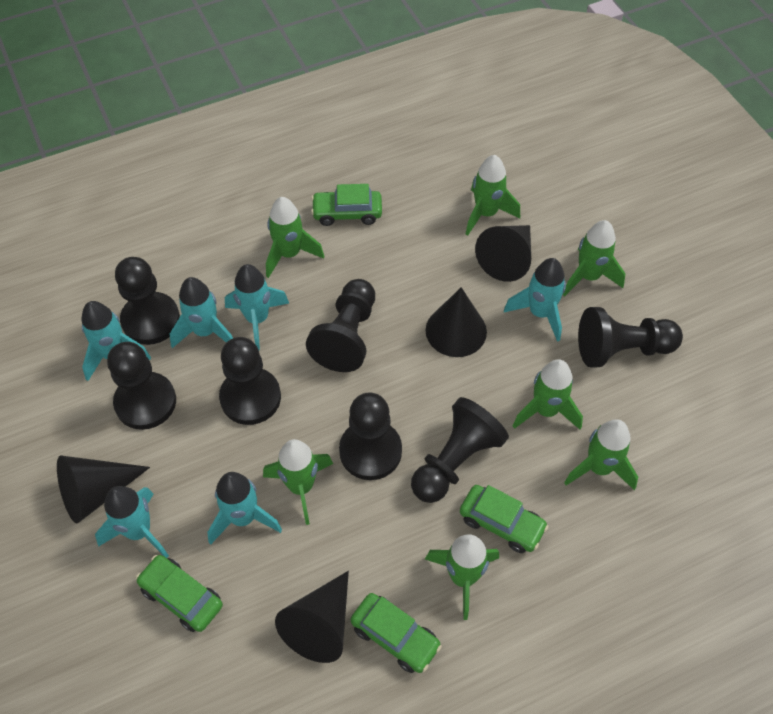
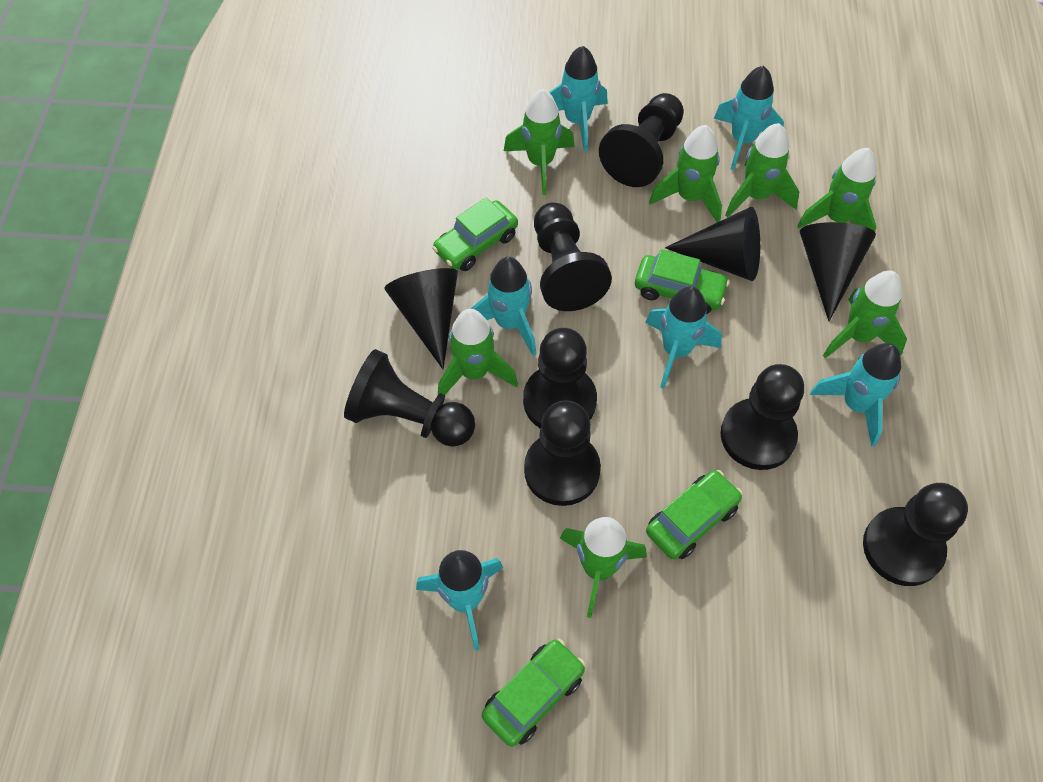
black cone: [57,455,150,523] [275,571,349,663] [426,287,487,357] [475,225,531,282] = 4 -> [384,268,458,369] [665,207,760,281] [800,222,876,321] = 3

